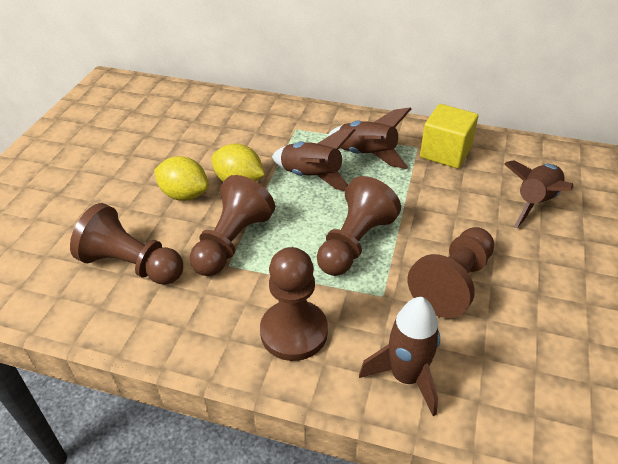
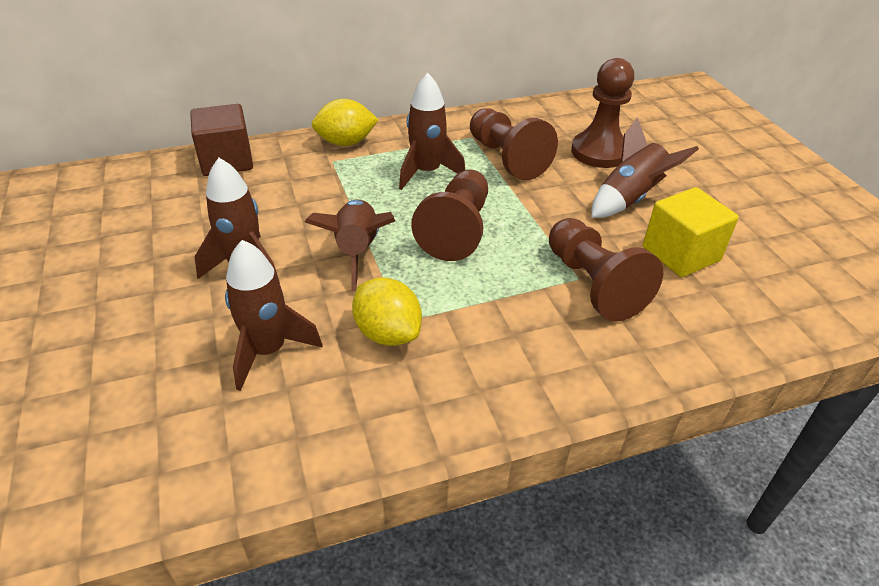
brown cube: none = 0 -> [190,104,253,176] = 1
brown pawn: [70,203,183,285] [190,175,275,276] [260,247,328,361] [317,176,401,276] [408,227,494,318] = 5 -> [411,169,488,261] [470,108,558,180] [549,218,663,322] [571,58,634,168] = 4
brown rocket: [272,129,356,191] [327,108,411,169] [359,297,440,416] [504,160,573,228] = 4 -> [195,158,280,283] [225,240,323,391] [305,200,395,291] [399,73,465,190] [591,118,699,218] = 5

